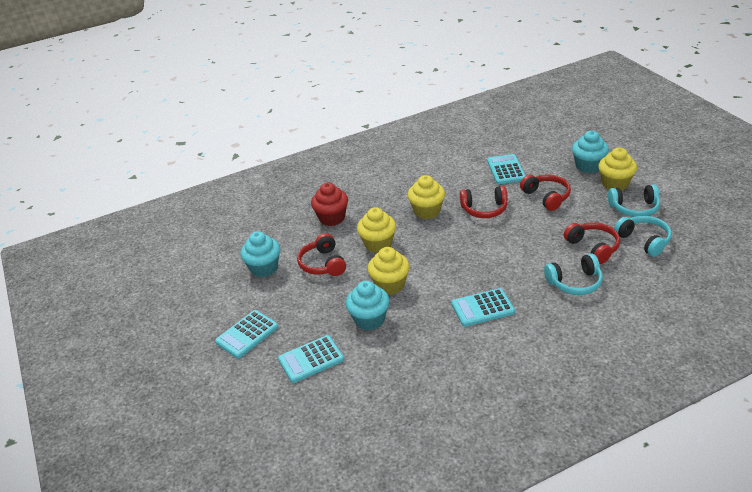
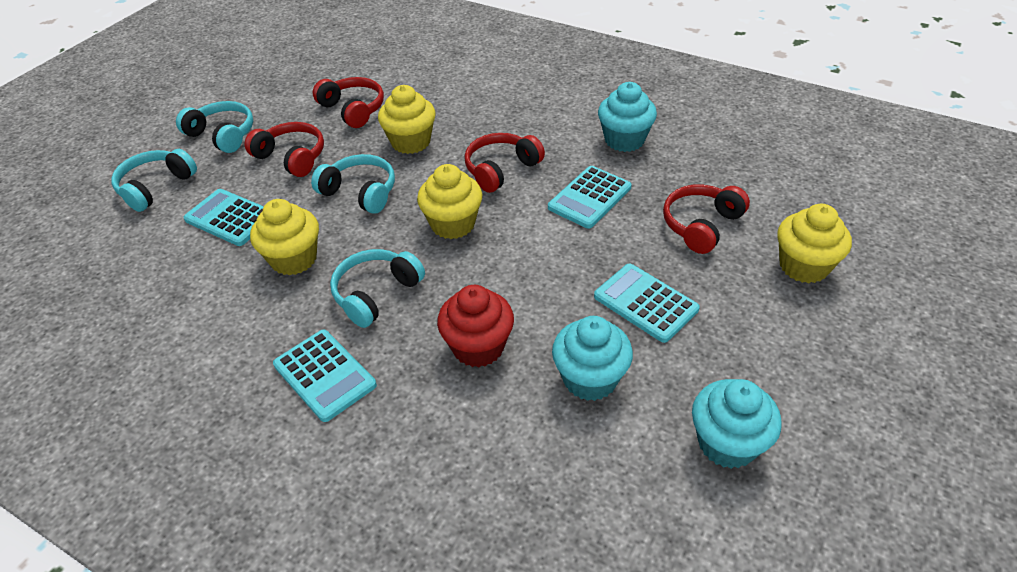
turquoise headphones: [544,254,603,295] [608,184,660,217] [614,216,672,257] = 3 -> [111,149,197,212] [176,101,253,153] [311,154,395,214] [330,249,425,328] = 4

